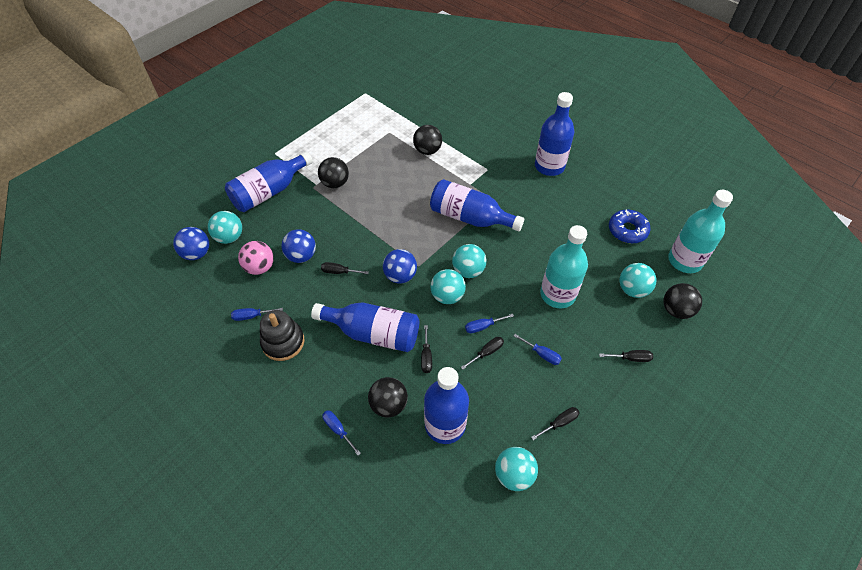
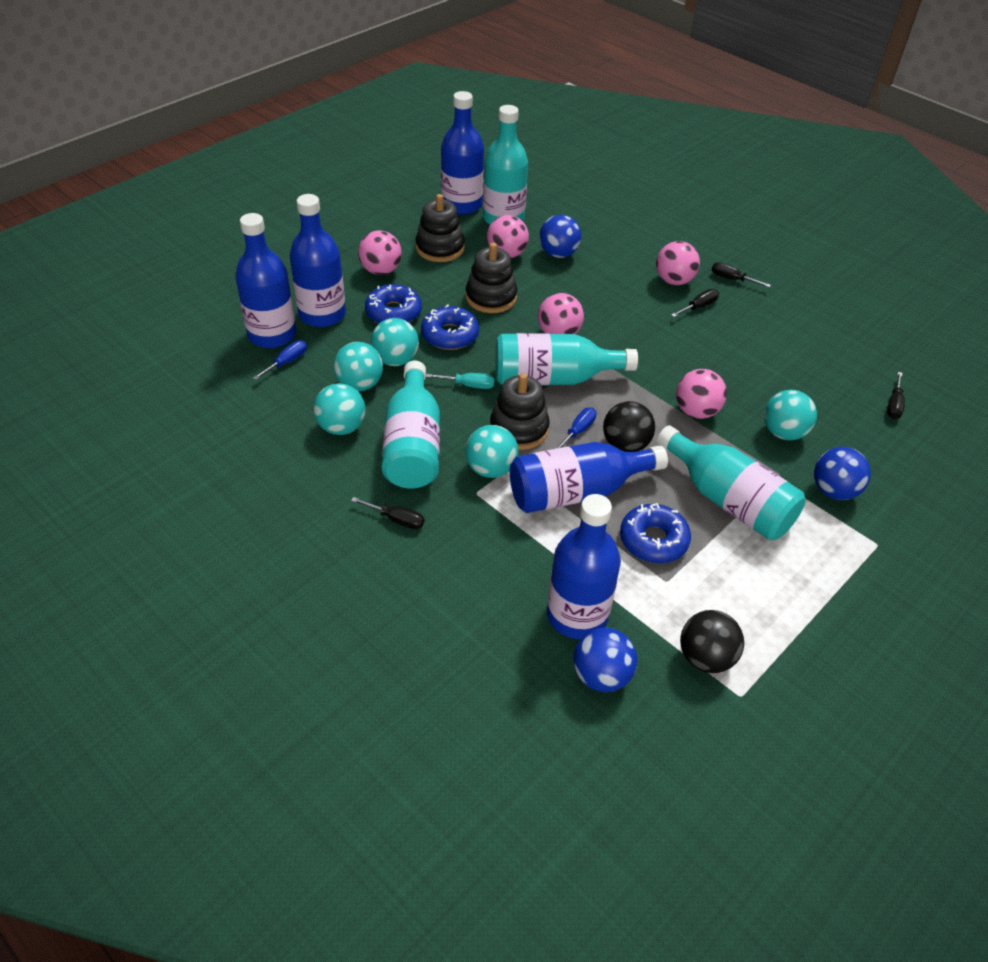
black ball: [318,157,349,188] [368,377,408,418] [413,125,442,155] [664,283,702,319] = 4 -> [603,401,655,452] [680,610,744,673] = 2
black screwdriver: [321,262,369,274] [421,325,432,373] [461,337,504,369] [531,407,580,440] [599,350,653,362] = 5 -> [351,497,425,529] [671,289,719,317] [712,262,771,288] [887,372,905,419] = 4
black stacking toy: [260,310,305,361] = 1 -> [416,194,465,262] [466,243,517,313] [490,373,550,450] = 3
blue donut: [609,209,650,243] = 1 -> [365,284,422,323] [421,305,479,350] [620,503,691,563] = 3
blue screwdriver: [231,308,283,321] [322,410,361,455] [465,313,514,333] [514,334,562,365] = 4 -> [253,340,307,380] [555,408,597,449] = 2
pink ball: [238,241,274,275] = 1 -> [358,230,402,275] [487,215,529,258] [538,293,584,334] [656,241,700,285] [676,369,727,419] = 5
turquoise bottle: [540,225,588,308] [668,190,733,273] = 2 -> [382,361,440,489] [483,105,528,225] [495,333,638,385] [656,425,805,540] = 4
turquoise screwdriver: none = 0 -> [426,373,495,389] = 1

